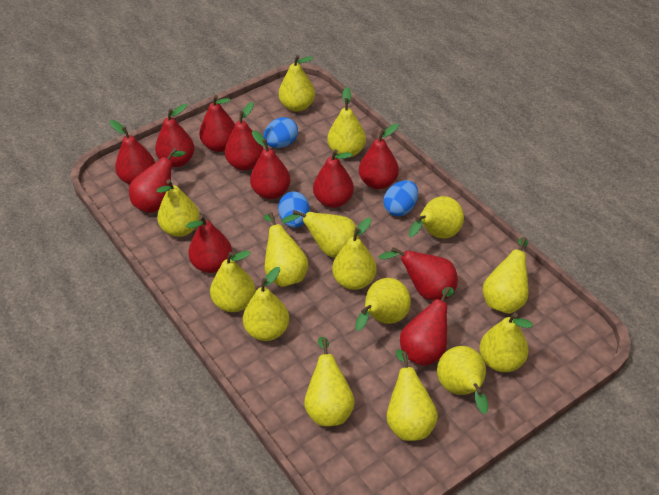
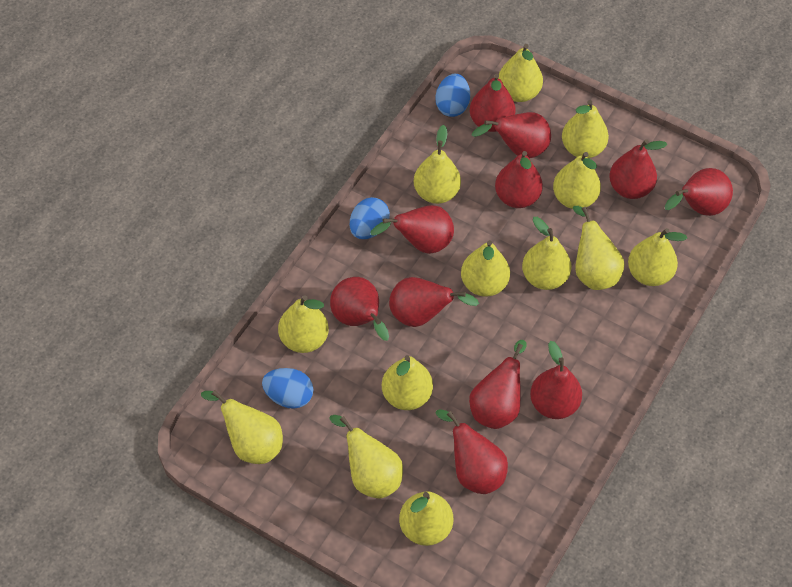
yellow pear: [156,180,200,237] [210,251,256,312] [243,267,289,341] [264,212,308,287] [279,55,315,112] [281,210,359,257] [304,337,355,426] [327,87,366,157] [332,218,377,290] [355,278,411,331] [387,350,438,441] [409,196,464,239] [437,346,488,414] [479,313,533,372] [483,237,528,314] = 15 -> [201,390,283,464] [278,295,329,353] [329,415,403,498] [382,355,433,410] [399,491,453,546] [414,125,461,204] [461,240,510,296] [499,44,543,102] [522,217,571,290] [553,152,601,209] [562,100,609,158] [573,206,625,290] [628,228,687,286] = 13

